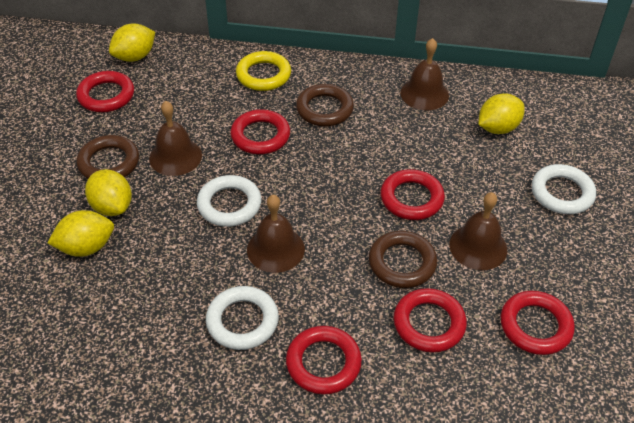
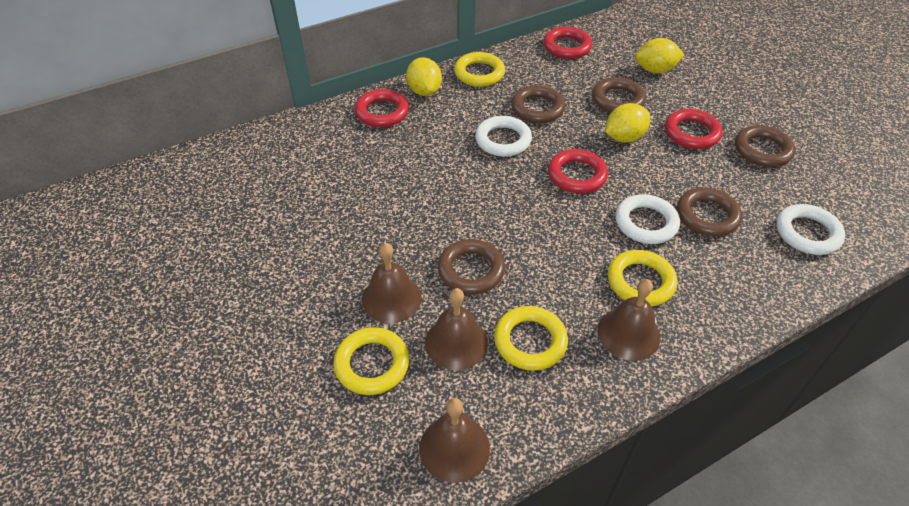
brown ring: [76,135,139,179] [296,84,354,126] [369,231,437,288] = 3 -> [438,239,505,295] [511,85,565,123] [592,77,646,113] [677,188,742,237] [735,125,795,167] = 5
red ring: [76,71,134,112] [231,109,290,154] [286,326,362,394] [380,169,445,220] [394,288,467,353] [500,291,575,355] = 6 -> [355,89,409,127] [543,27,592,59] [548,149,608,194] [665,109,723,149] = 4
yellow lemon: [48,210,114,257] [85,169,132,216] [109,23,155,62] [478,93,525,134] = 4 -> [406,57,442,96] [606,103,650,143] [635,38,684,74] = 3
yellow ring: [236,51,291,91] = 1 -> [333,327,409,395] [454,52,505,87] [494,306,568,371] [608,250,677,306] = 4

